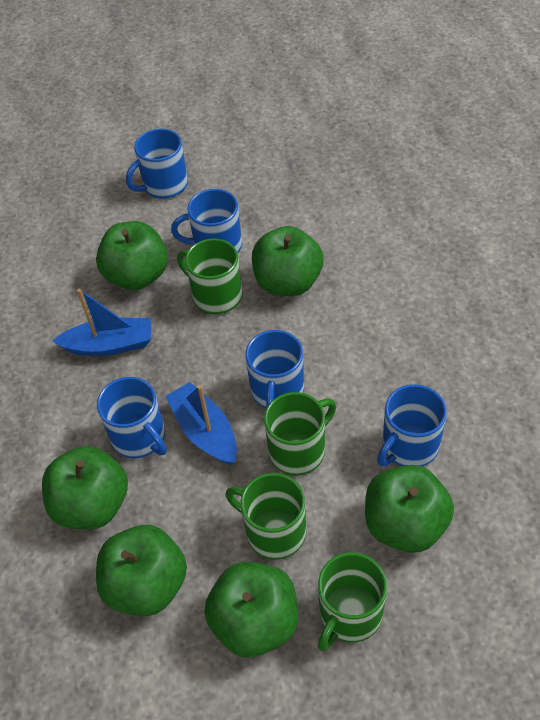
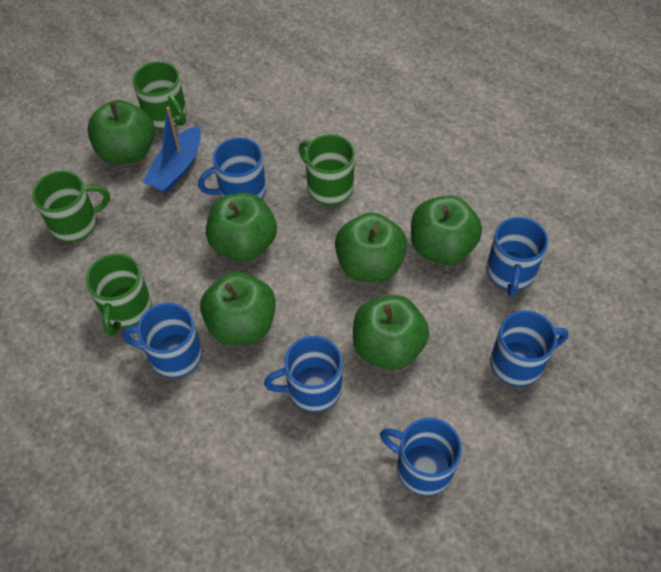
blue boat: [53,289,151,356] [166,382,237,465] = 2 -> [142,107,201,193] = 1
blue mug: [97,377,167,458] [126,129,188,199] [171,189,242,253] [245,330,304,409] [377,384,447,467] = 5 -> [122,303,202,378] [198,138,266,199] [264,336,342,412] [380,418,462,496] [486,217,548,297] [490,311,569,386] = 6

